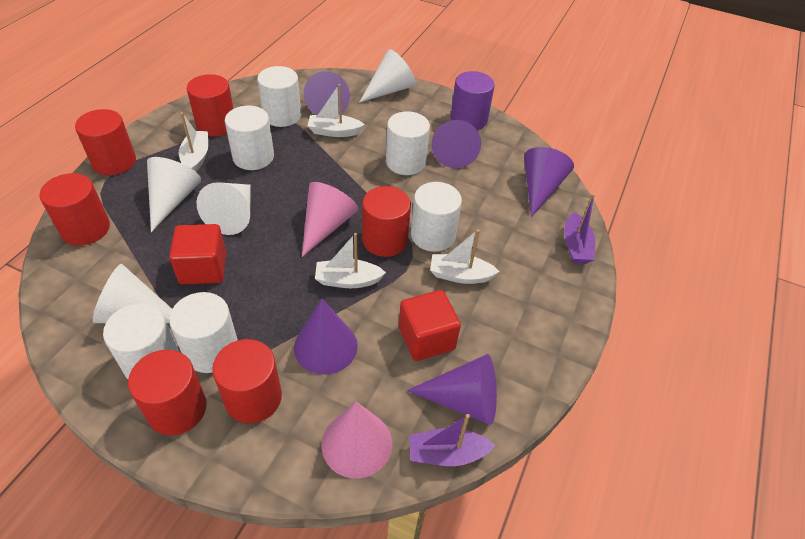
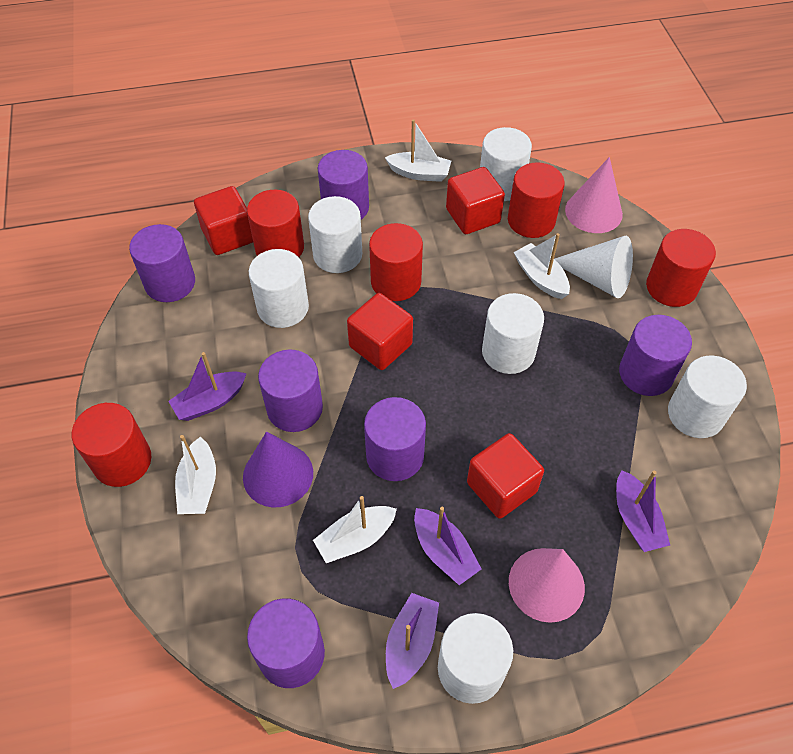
purple boat: [409,414,495,466] [564,193,595,264] = 2 -> [168,352,247,421] [386,593,439,689] [414,507,482,585] [616,470,670,552] = 4
purple cone: [294,298,358,374] [304,71,350,115] [407,354,497,425] [431,120,481,168] [524,147,574,217] = 5 -> [243,432,313,507] = 1
purple cylinder: [451,71,494,130] = 1 -> [129,224,195,302] [247,598,325,688] [258,349,323,432] [318,150,369,219] [364,397,426,481] [619,315,692,396] = 6
red cube: [169,224,226,284] [399,290,461,361] = 2 -> [194,186,253,255] [347,293,413,370] [446,167,505,234] [467,433,544,519] = 4
red cylinder: [39,173,110,246] [75,109,136,175] [128,350,207,435] [187,74,234,137] [212,339,282,423] [362,186,411,257] = 6 -> [72,403,151,487] [247,190,304,257] [369,223,423,301] [508,162,565,238] [646,229,716,307] = 5
white cone: [93,264,172,323] [147,157,201,232] [196,182,250,235] [359,49,416,103] = 4 -> [554,236,633,298] = 1

